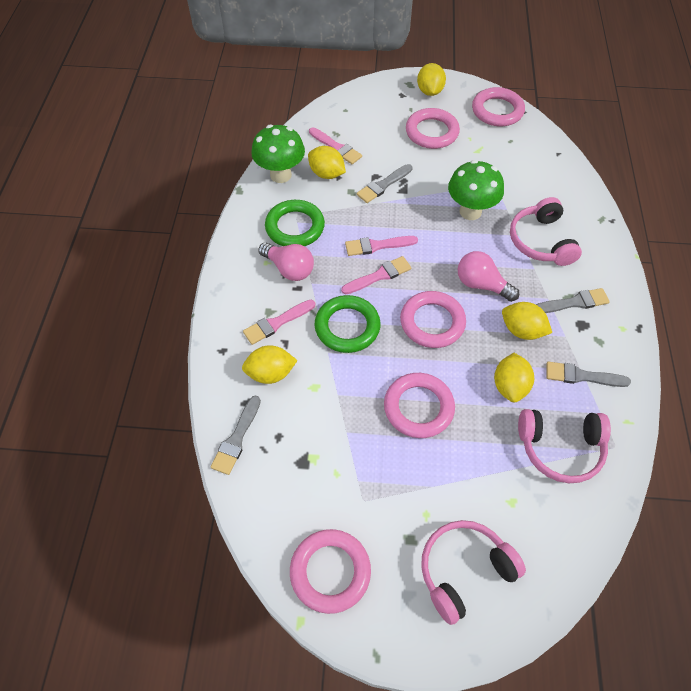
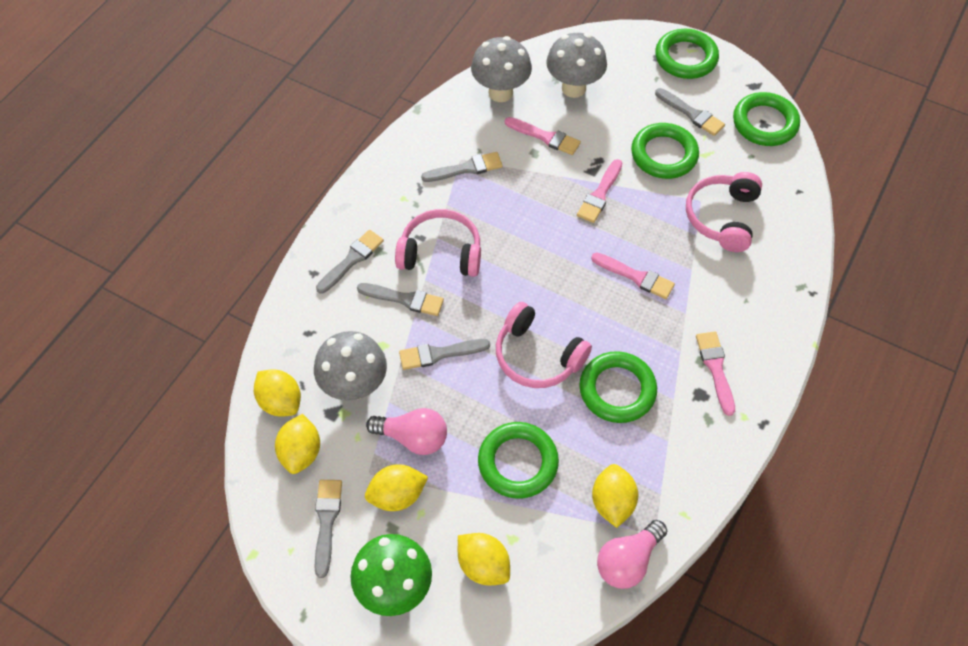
green mushroom: [251,125,305,183] [448,160,504,220] = 2 -> [350,534,432,616] = 1
green ring: [265,200,325,246] [314,295,381,353] = 2 -> [478,422,559,499] [579,351,657,423] [631,123,699,179] [655,29,719,79] [733,92,800,146] = 5
grey brush: [211,395,261,475] [357,164,412,203] [536,288,610,313] [546,362,631,387] = 4 -> [315,480,342,578] [316,230,384,294] [357,283,444,316] [399,339,490,370] [421,152,503,182] [655,88,725,136] = 6
grey mushroom: none = 0 -> [314,331,387,401] [471,36,532,102] [546,33,607,98] = 3
pink ring: [290,529,371,614] [384,373,455,438] [400,291,466,348] [406,108,460,149] [472,87,525,126] = 5 -> none = 0

